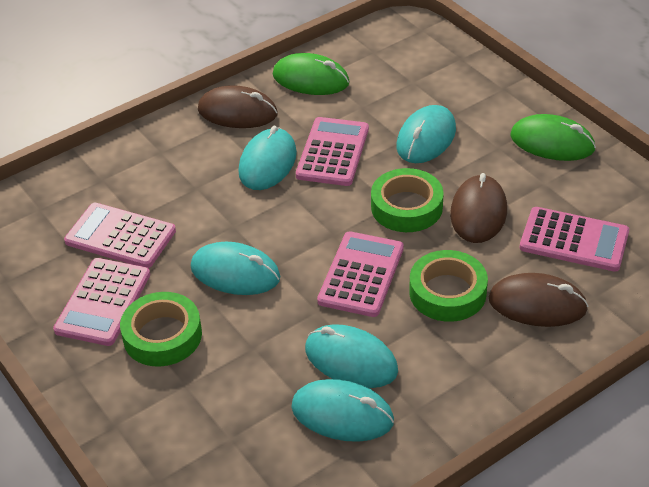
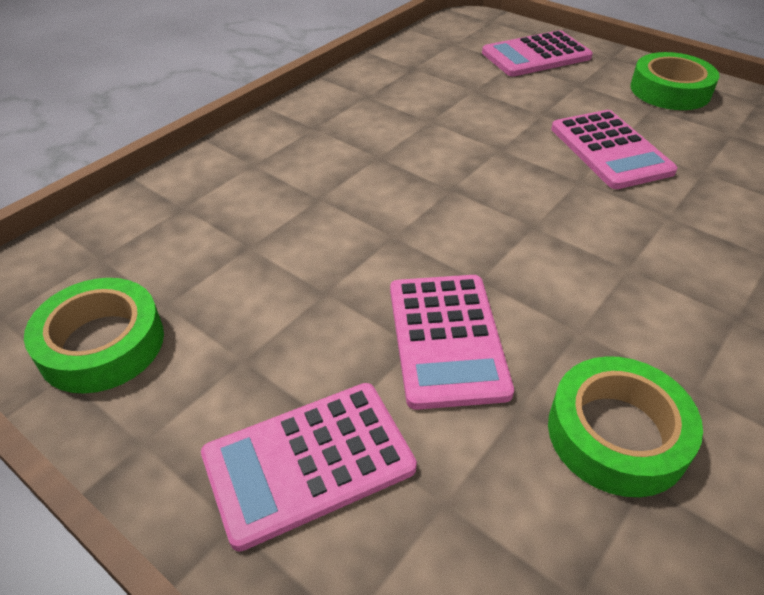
brown mouse: [198,85,278,128] [450,173,507,243] [489,273,588,327] = 3 -> none = 0
green mouse: [273,53,349,95] [510,114,596,161] = 2 -> none = 0
pink calculator: [53,258,150,346] [64,203,176,268] [296,117,369,186] [317,231,404,317] [520,207,629,272] = 5 -> [201,383,417,551] [390,275,514,410] [482,30,593,76] [551,110,677,189] = 4
turquoise mouse: [191,242,280,295] [238,126,297,190] [291,379,394,442] [305,324,398,388] [397,105,456,163] = 5 -> none = 0

